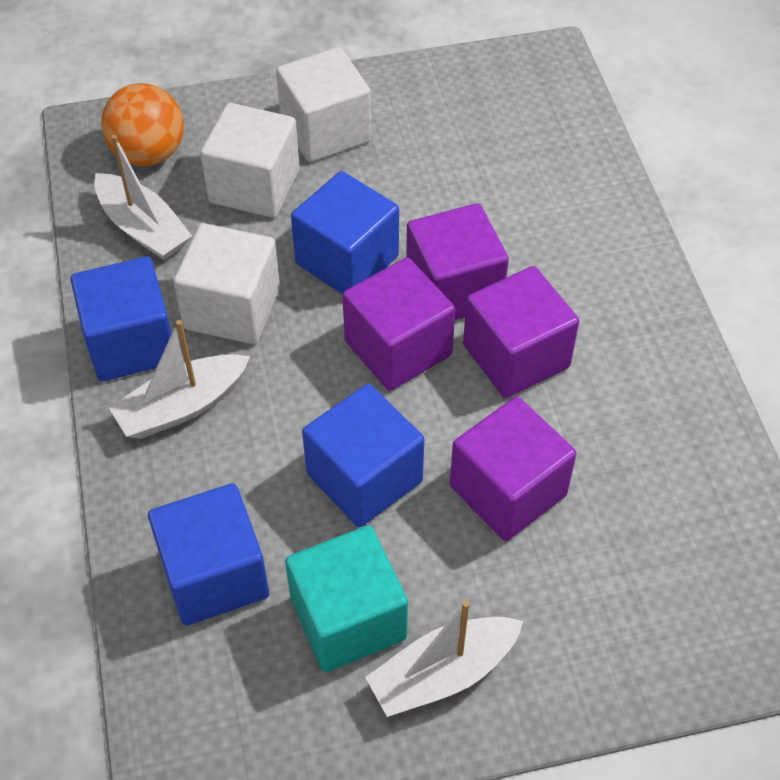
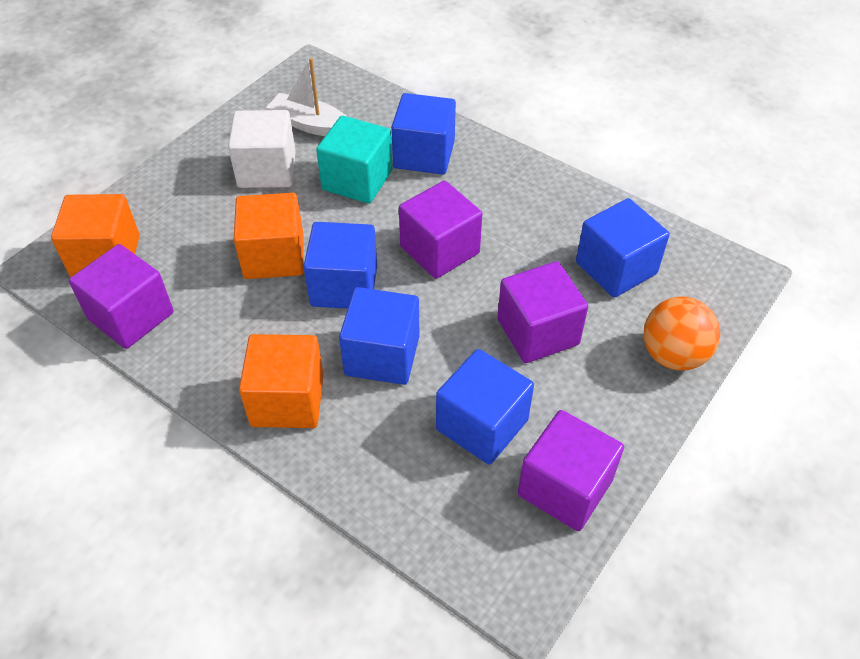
blue cube: [70,256,172,381] [148,483,269,626] [291,171,399,294] [302,384,425,527] = 4 -> [303,222,377,309] [339,287,420,385] [391,93,456,175] [436,349,534,465] [576,198,670,298] = 5
orange cube: none = 0 -> [51,194,140,277] [233,193,304,279] [239,334,324,428] = 3
white boat: [94,135,192,260] [109,320,250,439] [365,601,523,717] = 3 -> [266,58,346,136] = 1
white cube: [173,223,280,344] [200,103,300,218] [276,47,371,162] = 3 -> [228,110,296,188] = 1

